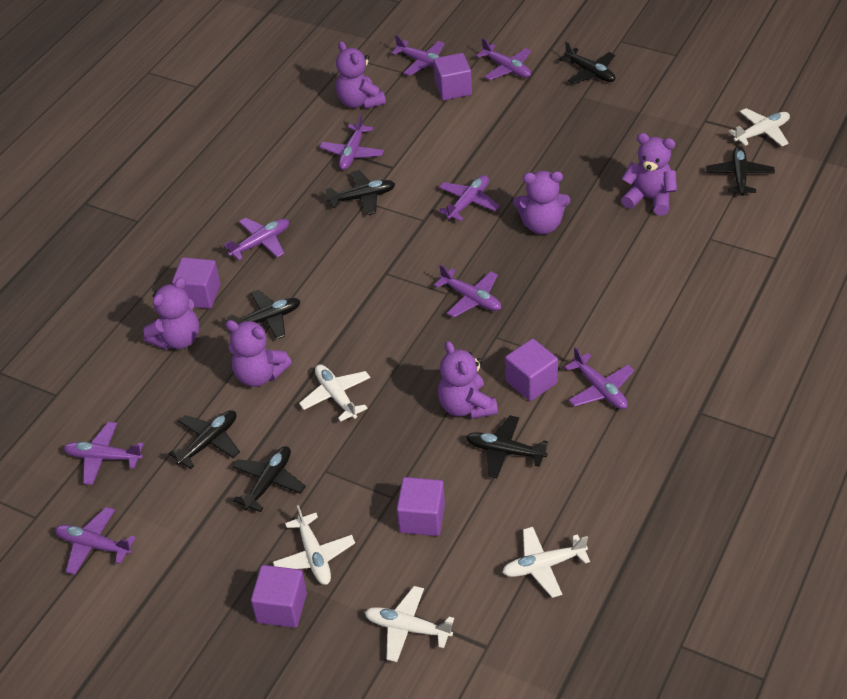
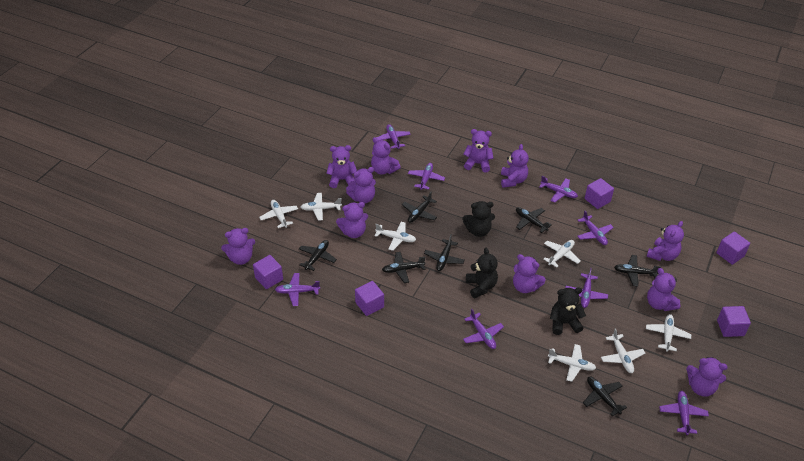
black teddy bear: none = 0 -> [463,201,495,237] [466,248,498,298] [550,287,586,335] = 3
purple plane: [55,507,136,575] [64,422,144,485] [223,218,289,260] [320,114,384,170] [391,35,445,76] [434,264,501,318] [438,175,500,221] [476,38,531,80] [564,347,634,409] = 9 -> [275,273,320,306] [376,124,411,149] [408,163,445,190] [463,309,504,349] [539,176,578,203] [565,268,608,308] [577,211,614,245] [659,391,709,435] = 8
purple teddy bear: [143,277,199,350] [225,320,292,387] [336,41,386,109] [438,341,498,419] [513,171,570,235] [621,133,677,216] = 6 -> [221,228,255,265] [326,145,357,188] [336,202,368,238] [346,167,376,203] [371,137,401,175] [463,129,494,172] [501,144,529,188] [513,254,545,293] [647,221,684,261] [647,268,681,311] [686,357,728,397] = 11
white plane: [273,505,355,585] [299,364,370,422] [365,586,454,662] [502,527,590,598] [728,108,790,146] = 5 -> [259,200,298,228] [301,193,342,221] [375,222,416,251] [543,240,581,267] [548,344,596,382] [601,328,645,373] [646,314,691,352] = 7

